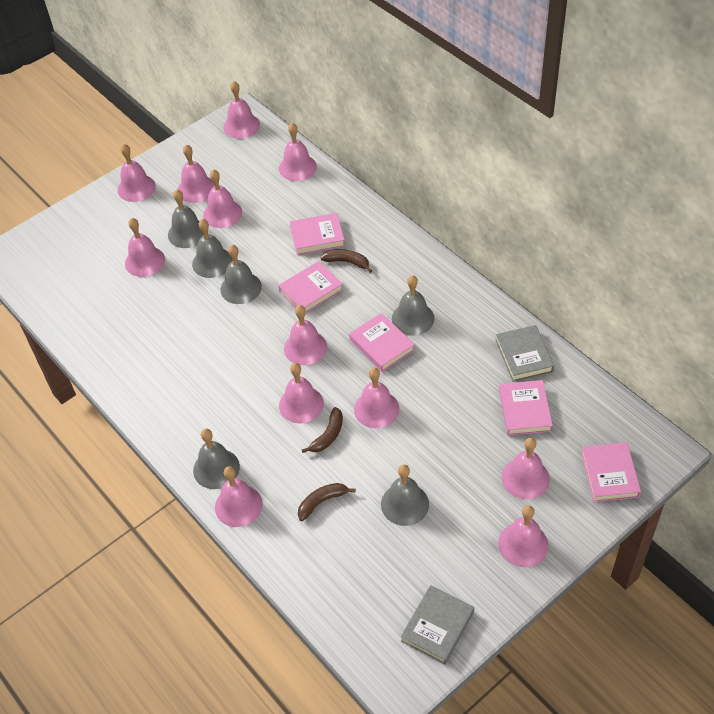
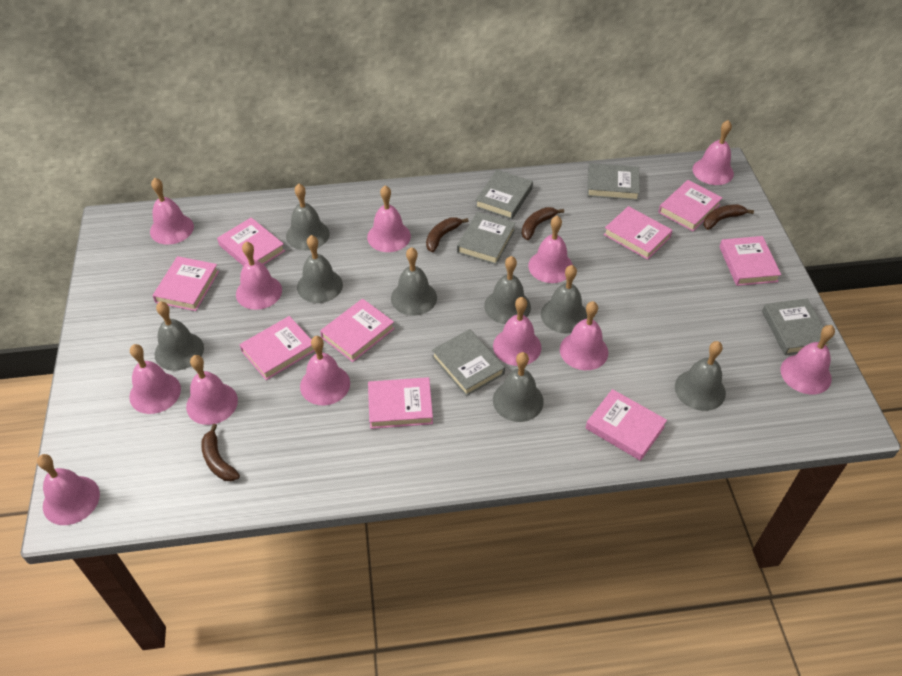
brown banana: [298,483,356,521] [302,407,343,453] [320,249,373,273] = 3 -> [201,424,240,481] [426,217,469,252] [522,207,564,240] [703,204,754,230] = 4
grey bell: [168,189,204,248] [192,219,233,278] [193,429,240,489] [220,245,262,304] [381,464,429,526] [392,275,434,336] = 6 -> [155,302,204,371] [286,184,330,250] [297,235,343,303] [391,247,437,316] [484,256,531,324] [493,352,544,422] [541,265,587,334] [675,341,726,411] = 8
grey book: [401,585,474,665] [495,325,554,382] = 2 -> [432,329,505,396] [457,212,516,265] [475,170,533,220] [587,163,640,201] [762,299,832,355] = 5
pink book: [278,261,343,313] [290,213,345,255] [349,313,415,372] [499,380,553,436] [581,442,641,502] = 5 -> [152,256,219,311] [217,217,285,266] [239,316,315,380] [320,299,395,362] [368,377,433,429] [586,389,667,461] [604,206,673,260] [658,180,723,231] [719,236,781,286] = 9

